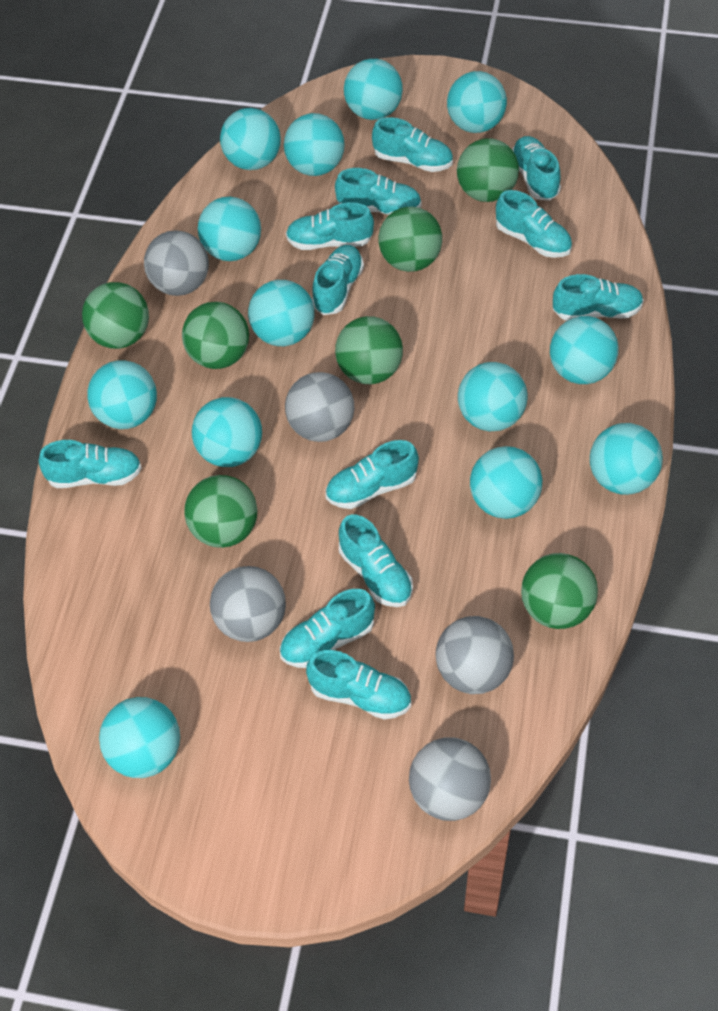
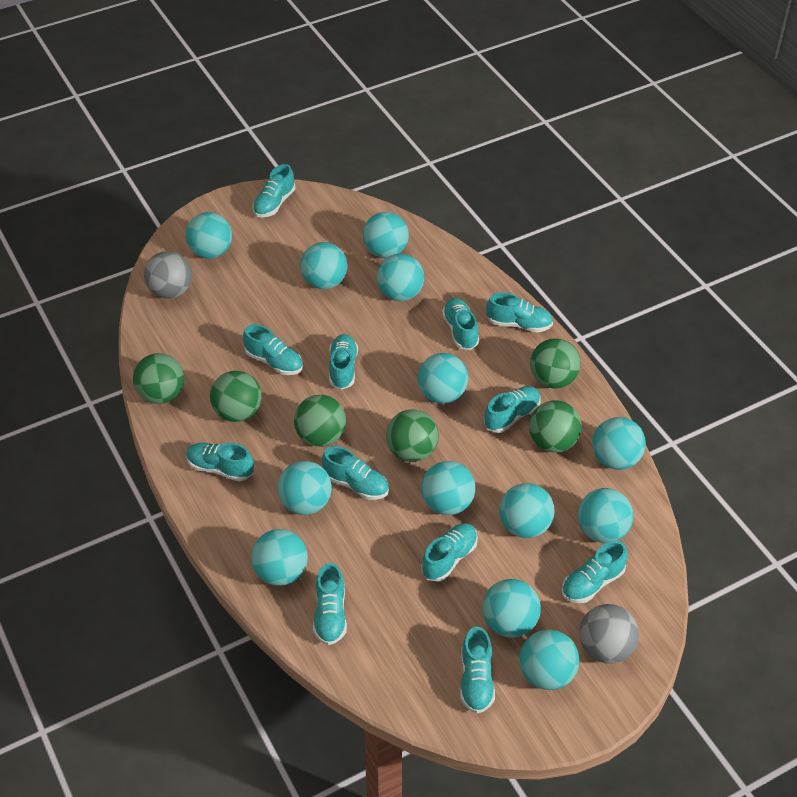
green ball: [82,282,149,349] [182,302,249,369] [184,475,257,548] [335,316,403,384] [379,206,442,272] [457,138,519,202] [521,553,598,629] = 7 -> [133,353,184,404] [210,371,262,422] [294,395,346,447] [386,409,439,462] [529,400,582,453] [530,338,581,388] = 6
grey ball: [144,230,209,296] [210,566,286,642] [285,372,354,442] [409,737,491,821] [436,616,514,694] = 5 -> [144,251,192,299] [579,604,639,664] = 2

